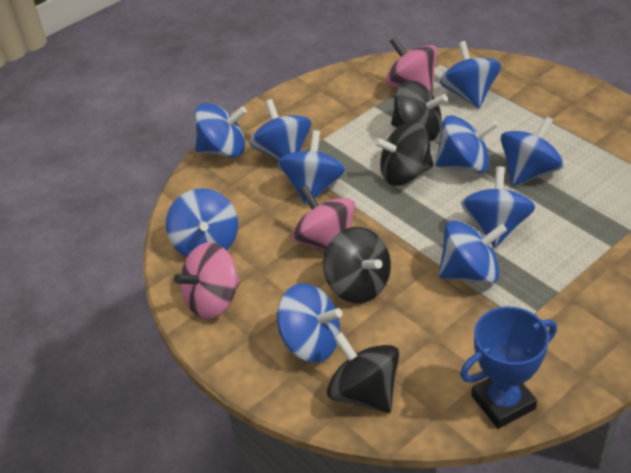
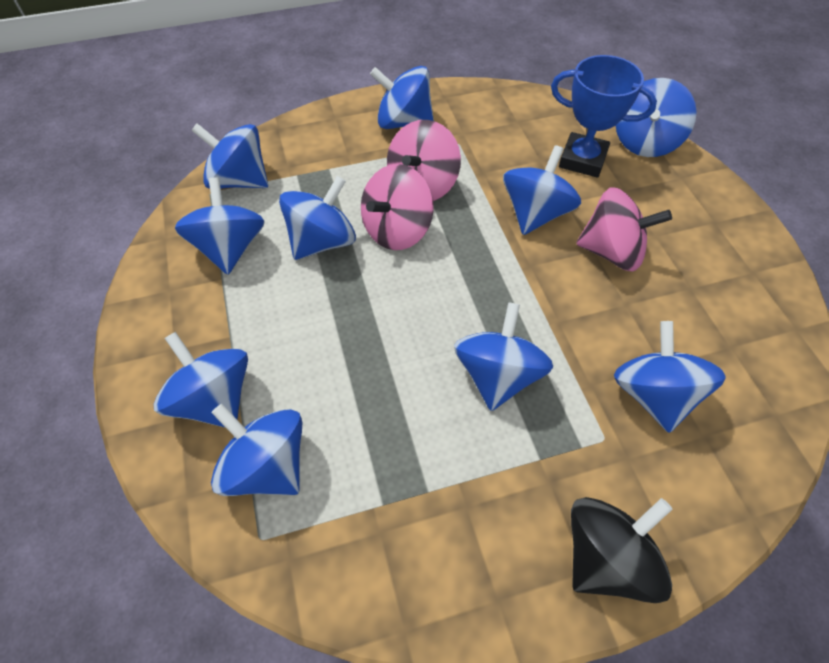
black spinning top: [323,227,391,303] [327,332,399,413] [374,121,434,186] [391,80,448,141] = 4 -> [571,497,673,603] = 1

